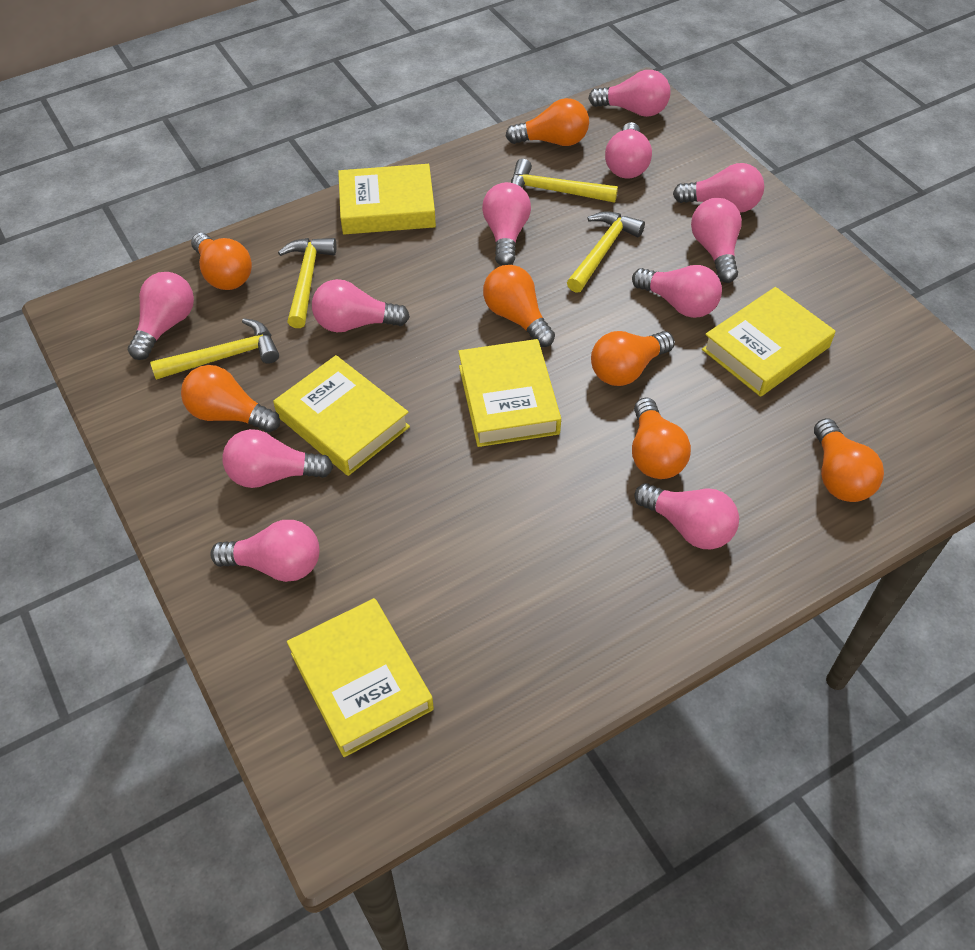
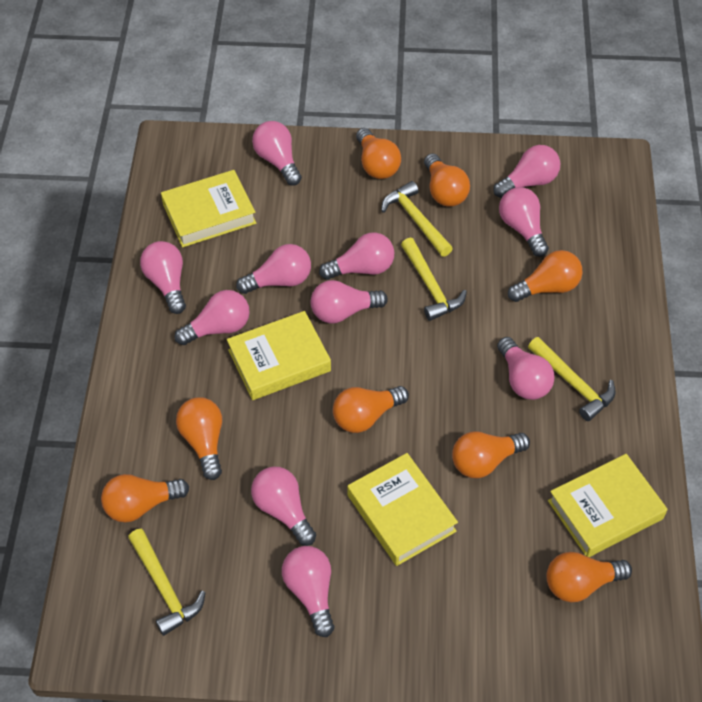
orange light bulb: [181,365,280,432] [191,233,252,290] [483,265,555,347] [506,98,589,146] [591,331,675,386] [632,397,691,479] [814,418,884,502] = 7 -> [101,474,189,523] [176,397,222,480] [333,386,409,433] [356,128,401,179] [424,153,470,206] [452,431,530,478] [508,250,583,302] [547,552,632,602] = 8
yellow book: [273,355,410,476] [287,598,434,757] [338,164,436,234] [458,339,561,447] [702,287,835,397] = 5 -> [161,170,256,247] [227,311,331,400] [348,453,458,566] [548,454,667,557] = 4

